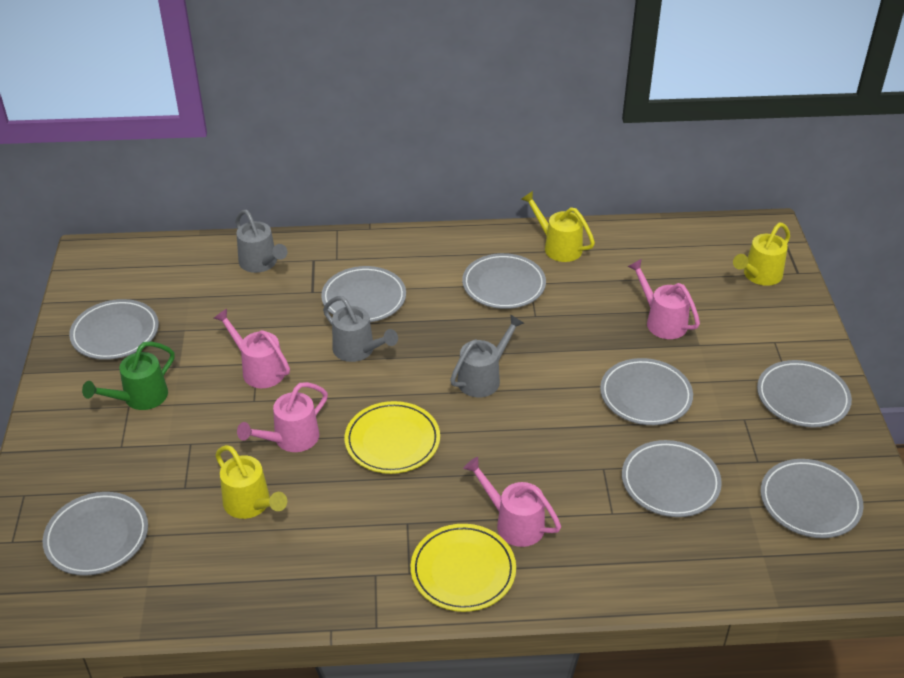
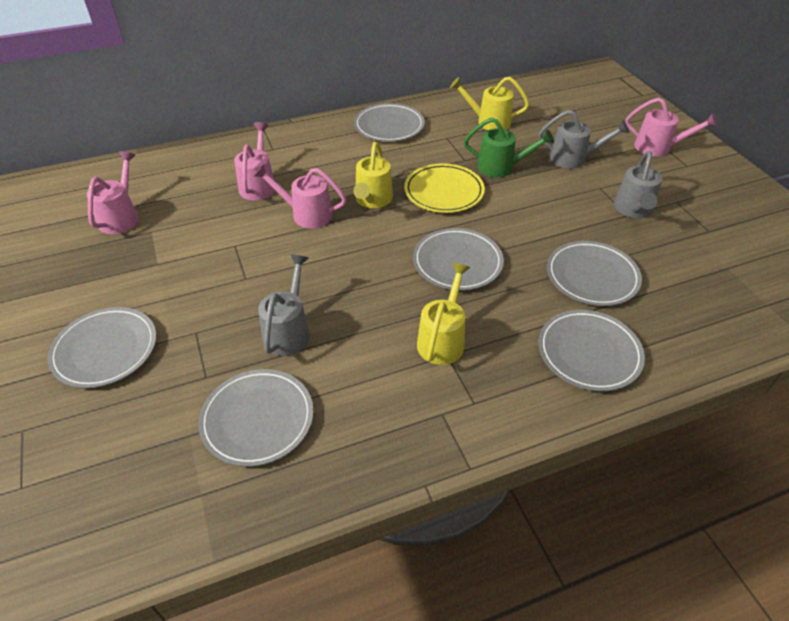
grey plate: [43,492,148,576] [69,299,159,360] [321,266,406,322] [462,253,546,309] [600,358,693,425] [622,440,722,517] [757,360,852,427] [761,459,863,538] = 8 -> [48,307,156,388] [199,369,314,467] [354,103,425,142] [413,228,504,291] [539,310,645,391] [547,241,642,306] = 6
yellow plate: [345,401,440,474] [411,524,516,612] = 2 -> [404,163,485,213] = 1

